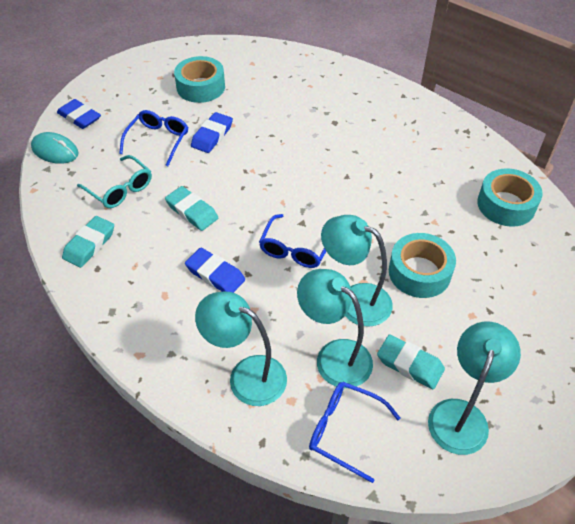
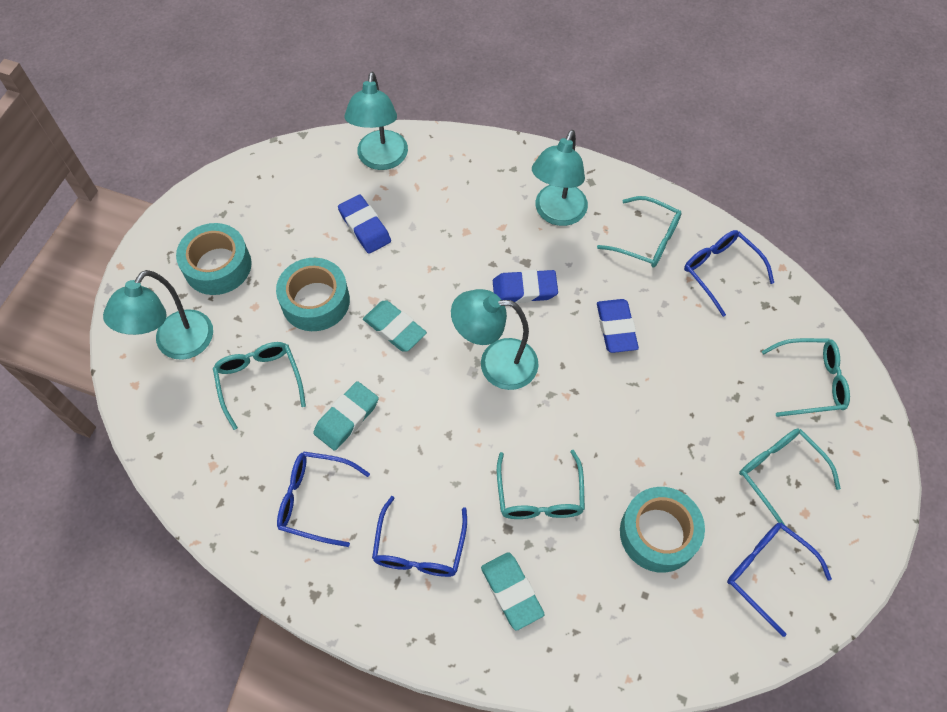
blue glasses: [119,110,188,166] [259,214,326,268] [309,382,400,483] = 3 -> [277,452,370,547] [372,496,467,577] [684,230,774,317] [727,523,832,637] = 4
turquoise glasses: [77,155,152,208] = 1 -> [213,342,306,430] [497,450,585,519] [597,196,682,268] [739,428,841,526] [762,338,850,417] = 5
turquoise mouse: [31,132,79,164] = 1 -> none = 0

